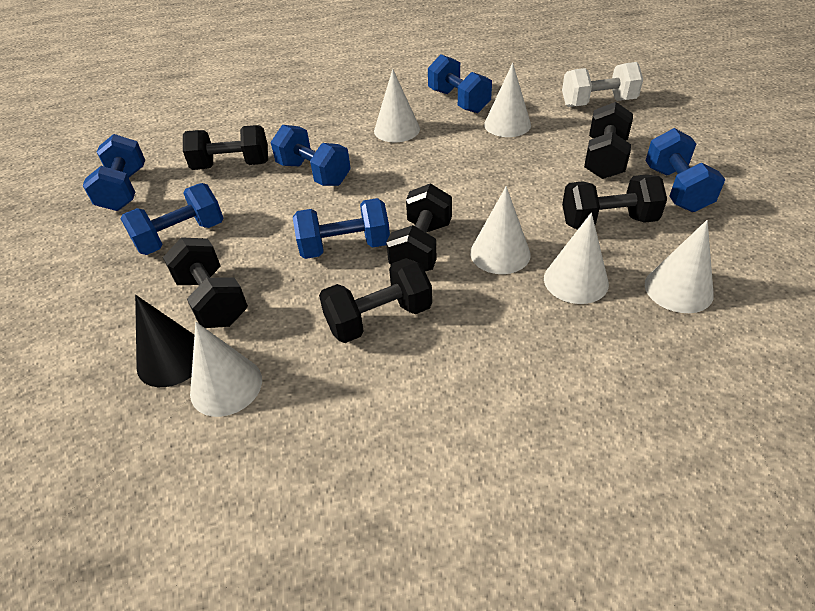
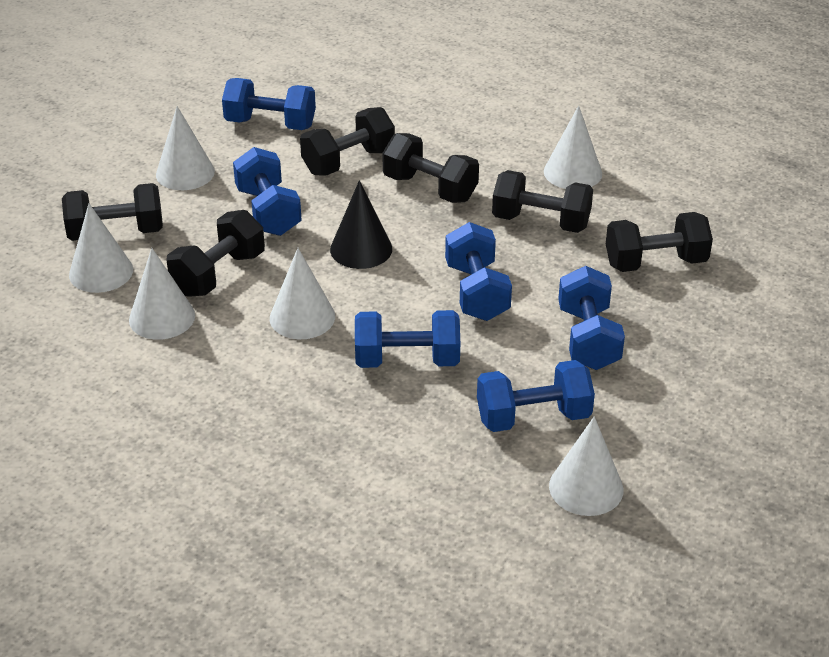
white dumbbell: [562,62,643,107] = 1 -> none = 0

